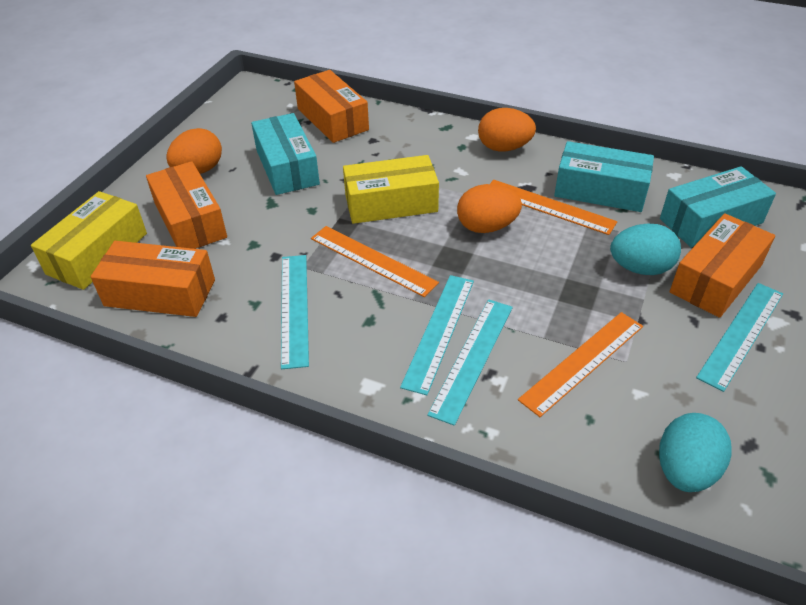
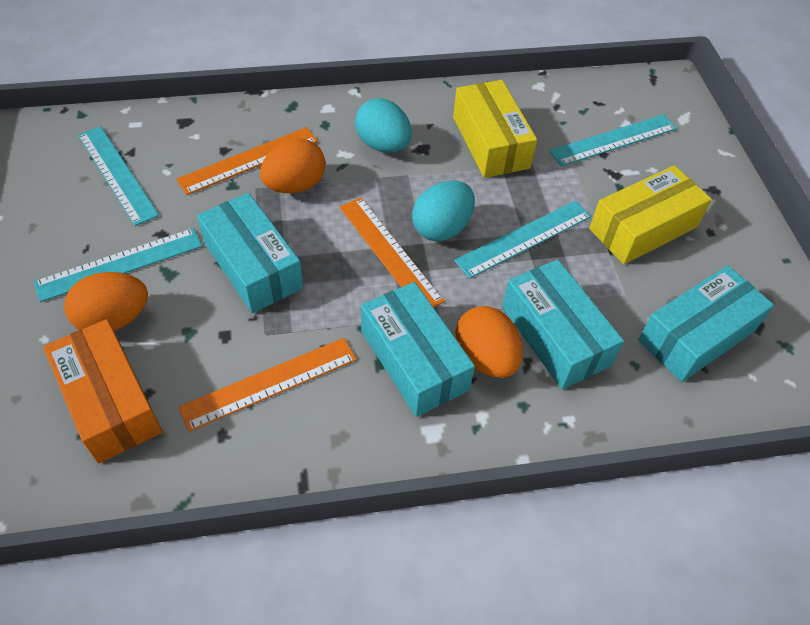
orange box: [91,241,215,317] [146,161,227,249] [294,70,369,143] [669,213,775,318] = 4 -> [43,319,162,464] = 1
turquoise box: [251,113,320,195] [554,141,654,212] [660,166,776,248] = 3 -> [197,193,303,313] [361,282,475,417] [502,260,624,389] [638,266,774,382] = 4

